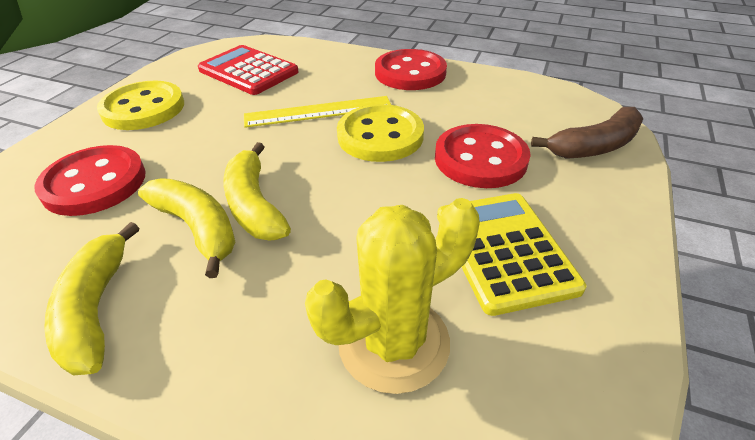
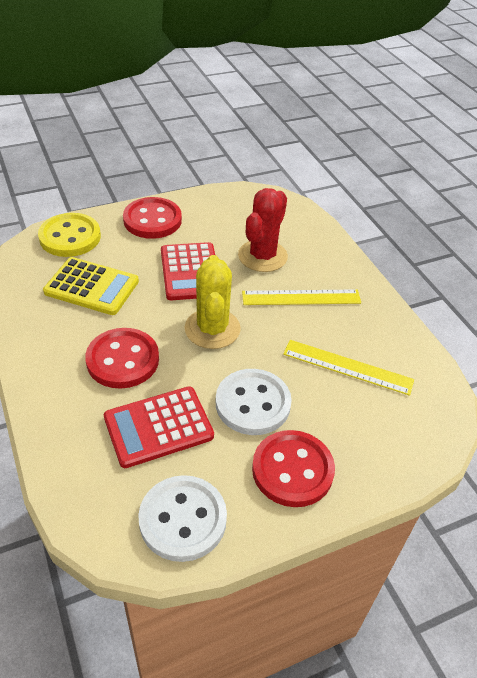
brown banana: [531,107,643,159] = 1 -> none = 0
red cactus: none = 0 -> [238,188,288,272] = 1
red calculator: [198,45,299,95] = 1 -> [104,386,214,468] [161,242,215,300] = 2
white button: none = 0 -> [138,475,227,562] [216,369,292,435] = 2
yellow banana: [44,222,139,376] [138,178,235,278] [223,142,291,241] = 3 -> none = 0
yellow button: [97,81,184,130] [337,104,424,162] = 2 -> [38,213,101,257] = 1
yellow ruler: [244,96,391,128] = 1 -> [242,290,361,305] [283,340,414,396] = 2

